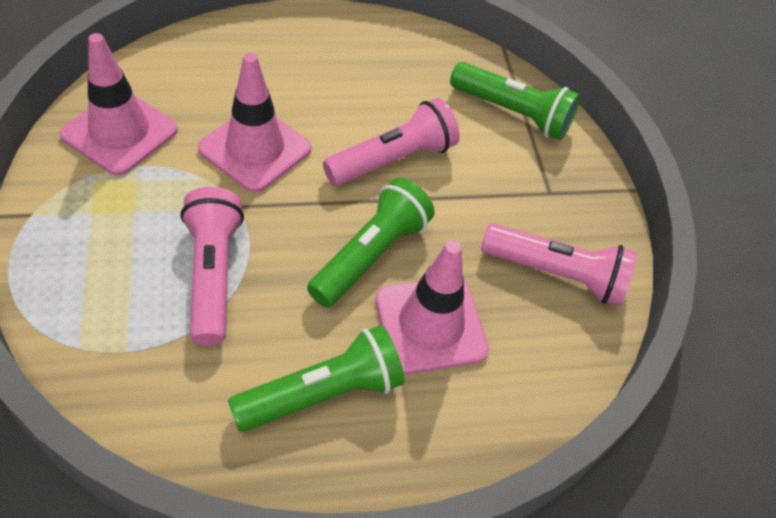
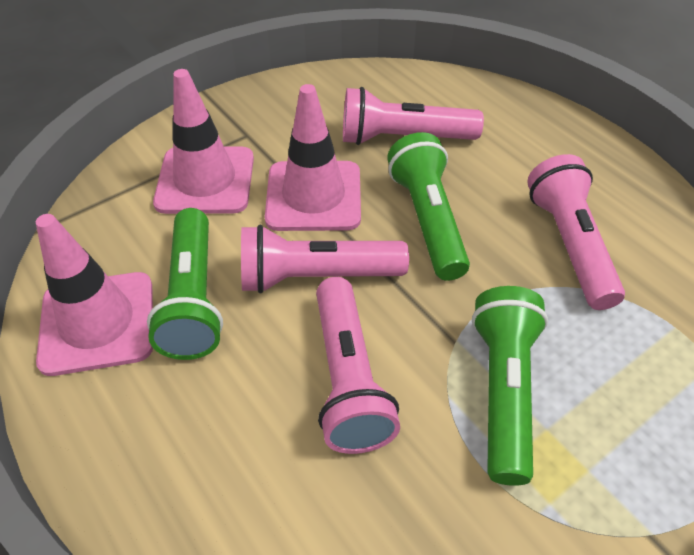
pink flashlight: [180,187,244,346] [323,98,460,186] [481,223,637,306] = 3 -> [241,225,409,293] [316,277,400,454] [343,87,484,145] [527,154,625,310] = 4

